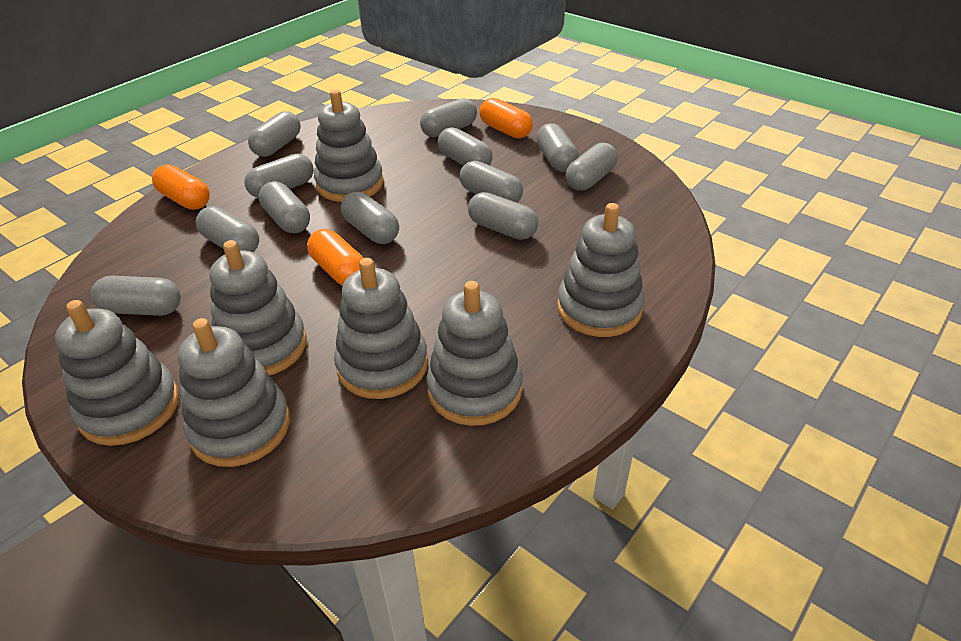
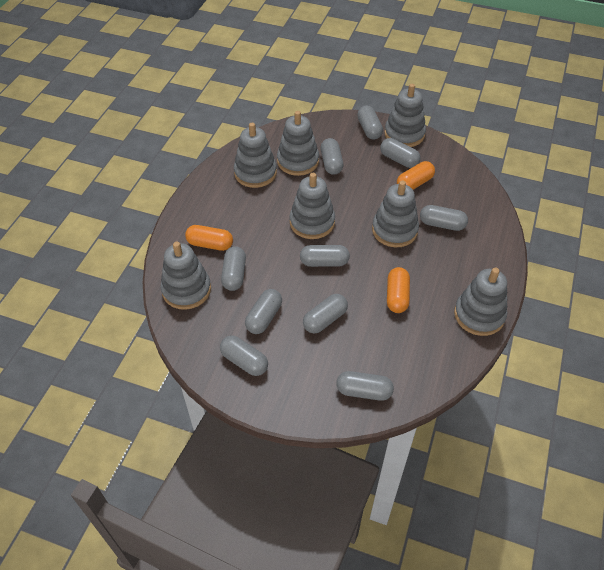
grey capsule: [91,276,181,316] [196,206,259,252] [245,153,314,198] [248,111,301,157] [259,181,310,233] [341,192,399,244] [420,98,477,137] [438,127,493,166] [459,161,523,203] [468,192,538,240] [536,123,579,172] [566,143,618,191] = 12 -> [220,336,268,376] [221,246,246,291] [245,289,282,334] [300,245,350,267] [303,294,348,334] [321,138,343,175] [336,371,394,401] [357,106,383,140] [380,138,421,168] [420,205,468,231] = 10

